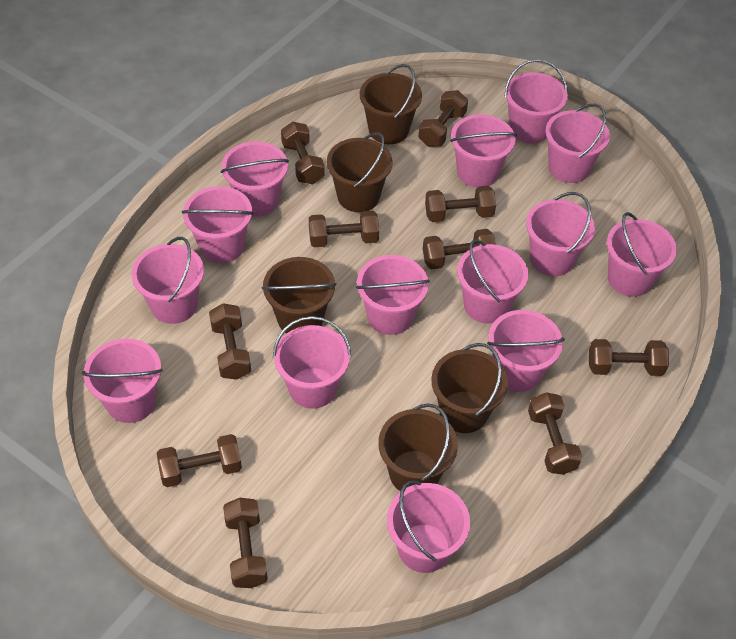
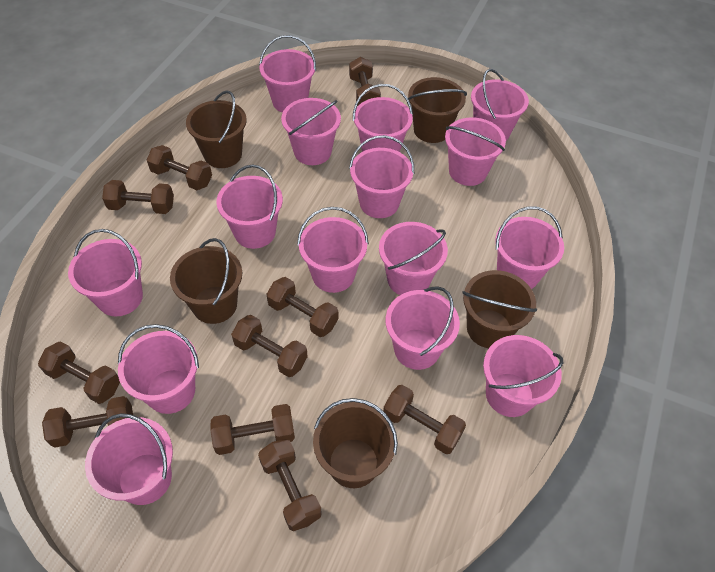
pink bucket: [82,339,163,423] [131,237,204,324] [182,186,254,264] [221,141,289,217] [273,316,351,409] [356,255,430,335] [387,480,470,573] [450,114,517,187] [457,239,528,324] [487,310,565,392] [505,59,568,143] [526,192,595,276] [545,104,610,183] [607,212,677,297] = 14 -> [68,229,143,317] [85,413,173,505] [118,324,199,414] [216,165,283,249] [259,35,316,113] [281,98,341,165] [297,207,369,293] [349,135,414,218] [353,84,413,152] [379,222,448,295] [385,286,460,370] [445,117,506,186] [471,69,529,141] [483,335,563,417] [495,206,564,289] = 15

